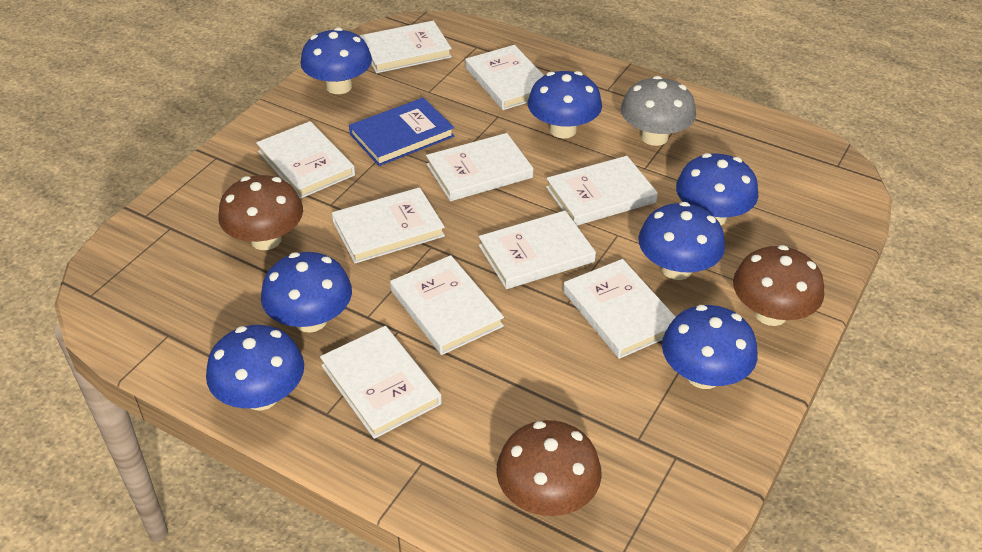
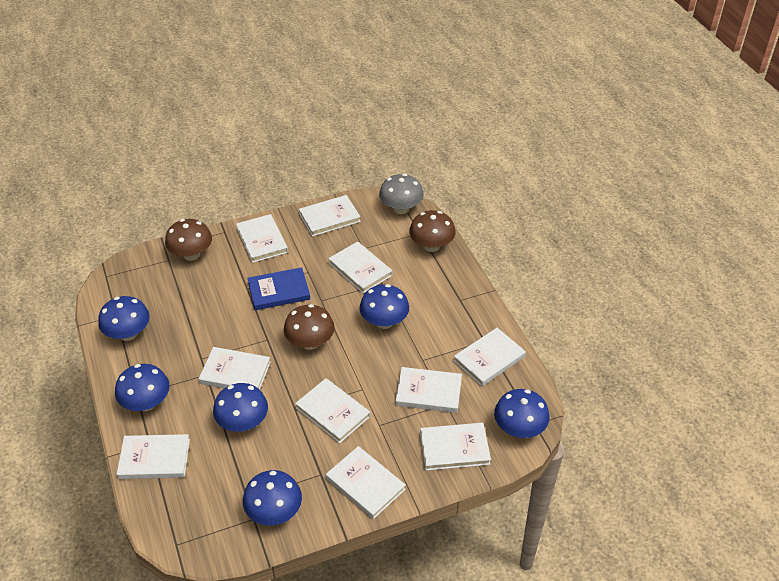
blue mushroom: [206,325,304,410] [261,252,352,333] [300,28,372,94] [528,71,602,139] [638,202,725,280] [662,305,758,389] [676,153,758,225] = 7 -> [98,296,150,341] [115,364,170,411] [213,383,268,432] [243,470,302,526] [359,284,409,329] [494,389,550,438] = 6

